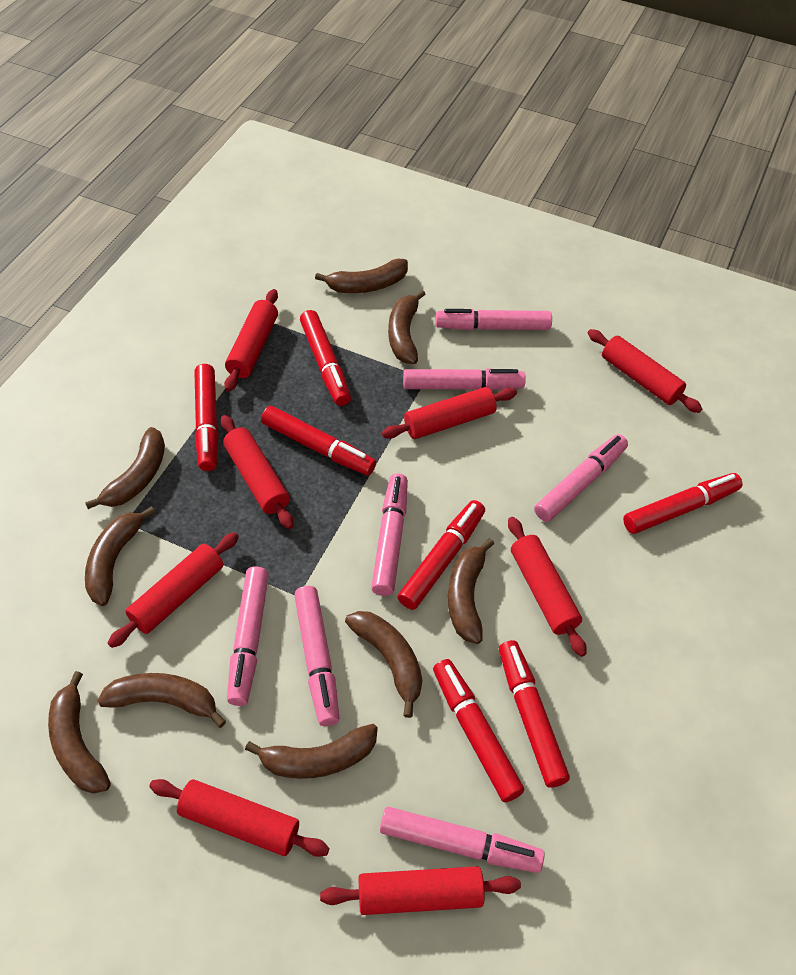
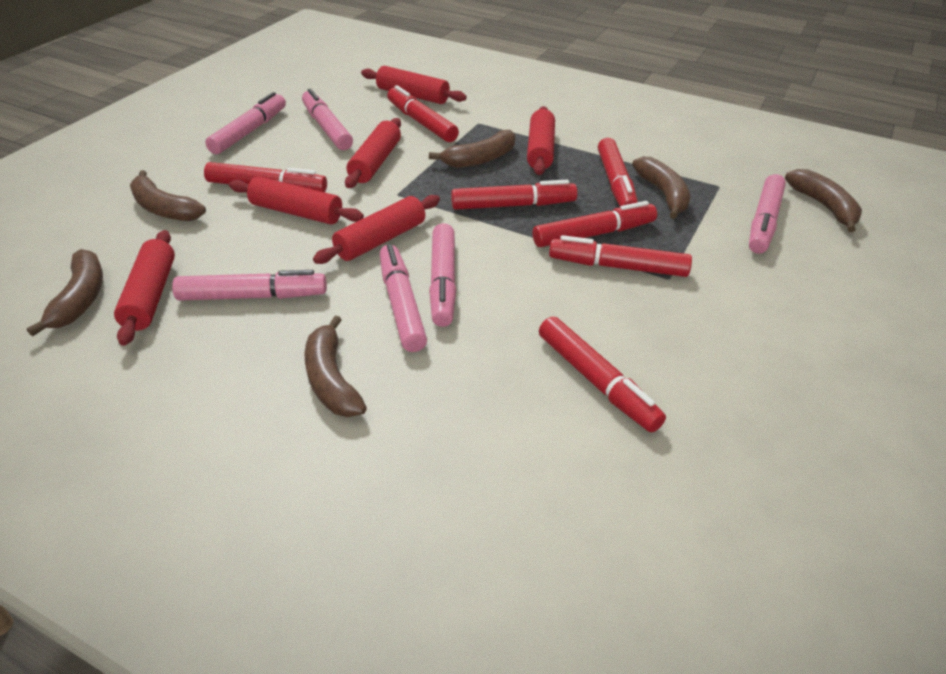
brown banana: [48,671,111,794] [85,427,165,509] [85,506,155,606] [97,673,226,728] [245,724,378,779] [315,259,408,293] [345,611,422,718] [388,290,426,364] [448,538,494,644] = 9 -> [27,249,103,336] [130,170,206,221] [305,315,367,417] [429,130,515,168] [632,157,690,219] [785,169,862,233] = 6
pink marker: [227,566,269,706] [294,586,339,726] [371,473,408,596] [380,807,545,873] [403,368,526,390] [435,309,552,330] [534,434,628,522] = 7 -> [172,270,327,301] [205,92,286,154] [302,89,353,150] [380,244,427,352] [429,223,456,327] [749,174,786,254] = 6
red rolling pin: [108,532,239,648] [149,779,329,857] [221,415,294,529] [224,289,278,392] [320,866,521,915] [382,387,517,439] [508,517,587,657] [588,329,702,413] = 8 -> [114,230,175,346] [229,176,364,225] [313,195,440,264] [345,118,401,188] [361,66,467,104] [527,106,555,175] = 6

